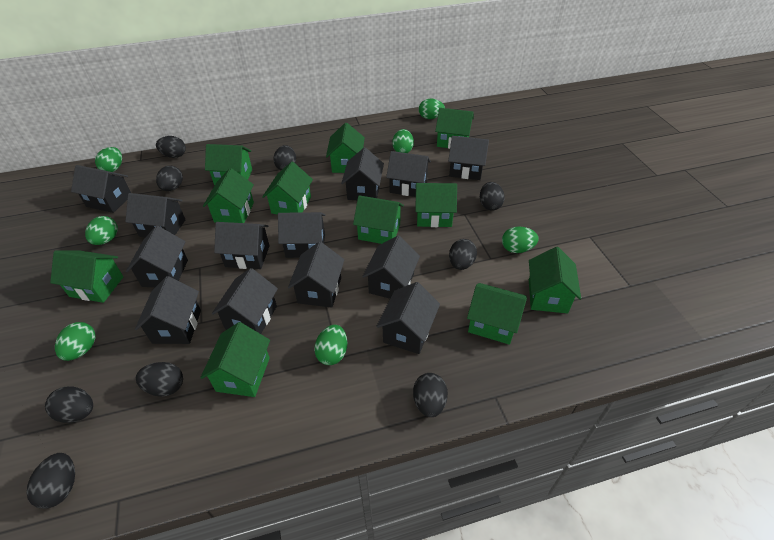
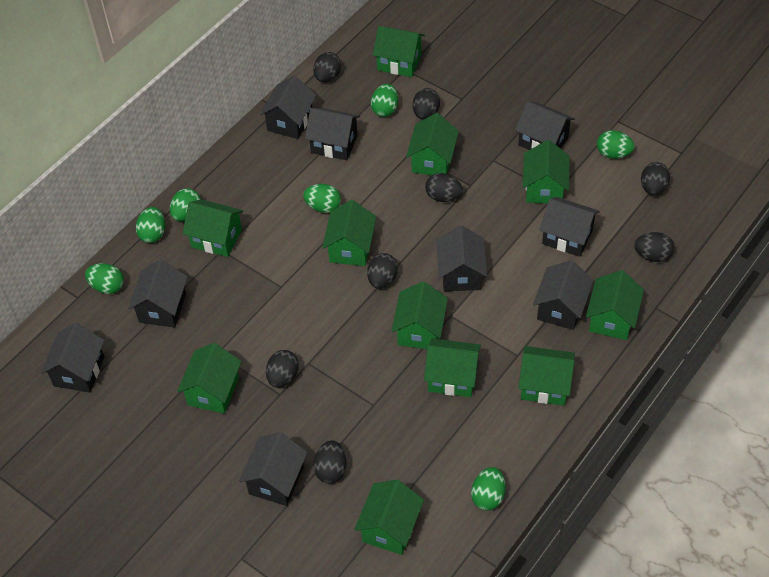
black egg: [26,453,75,509] [45,386,93,423] [136,362,183,397] [156,136,186,158] [156,166,183,191] [273,145,296,170] [413,373,448,417] [449,239,477,270] [480,182,505,211] = 9 -> [266,350,299,388] [313,52,341,82] [313,440,347,484] [367,253,398,289] [412,88,440,119] [425,173,463,202] [634,232,675,262] [641,162,670,196] = 8
black house: [71,165,131,213] [125,193,185,237] [126,226,188,287] [135,276,201,344] [212,268,278,334] [214,222,270,269] [278,212,325,258] [288,242,344,308] [341,147,384,200] [362,236,420,299] [376,282,440,354] [386,151,431,197] [448,136,489,180] = 13 -> [41,323,105,393] [128,260,188,328] [239,432,308,506] [260,75,316,139] [305,107,360,160] [436,225,487,291] [515,101,575,150] [533,260,594,330] [540,197,600,257] = 9

